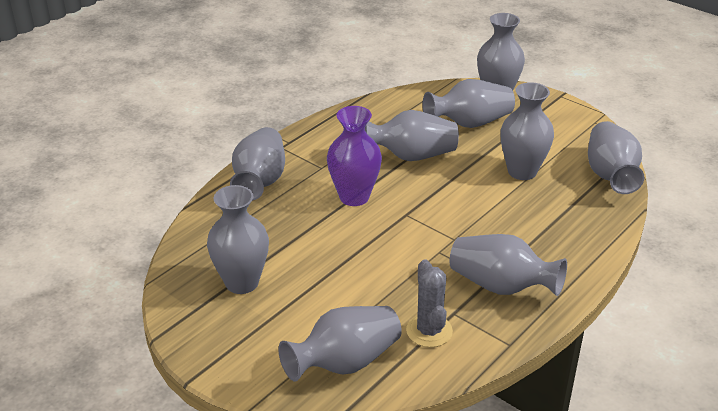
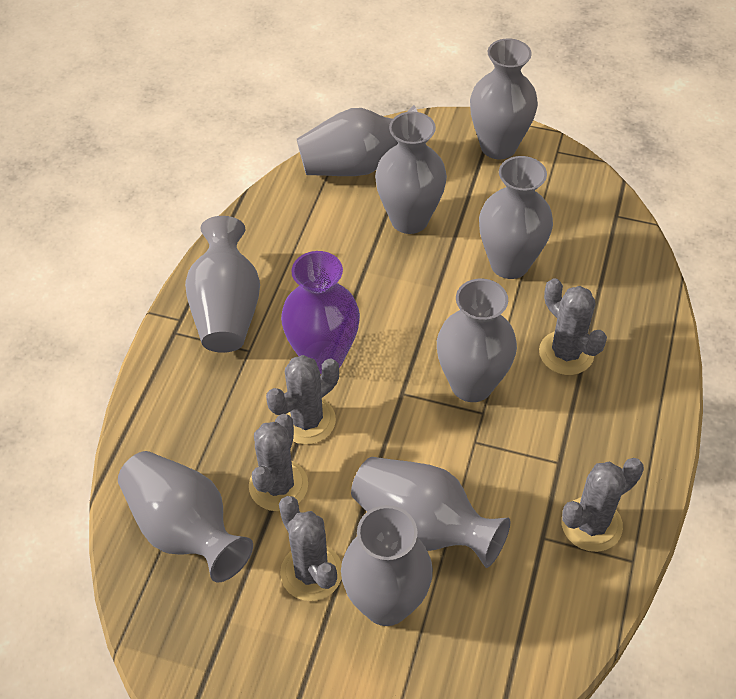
grey cactus: [406,259,453,347] = 1 -> [249,414,308,511] [266,355,339,445] [279,496,342,601] [539,278,607,375] [562,458,644,552] = 5

